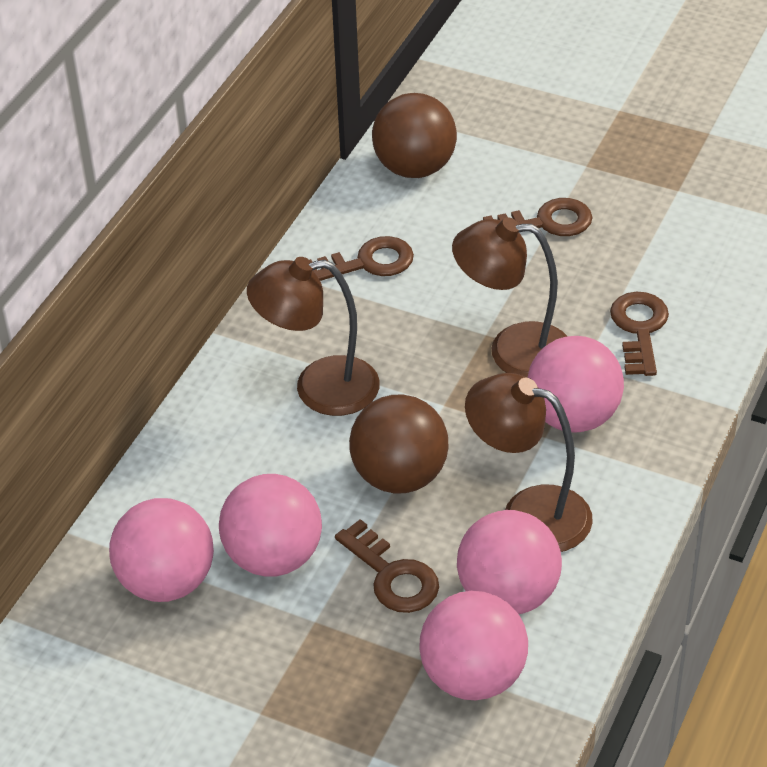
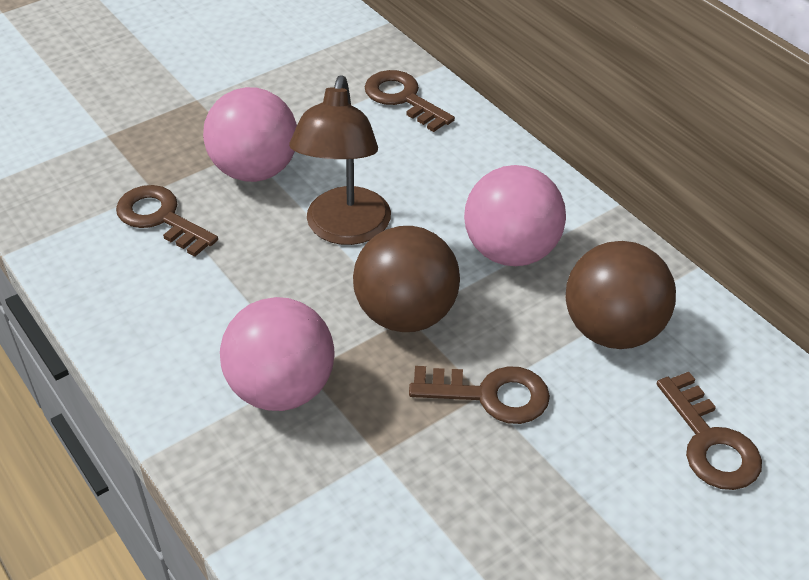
brown lamp: [247,257,380,416] [452,217,567,378] [465,373,593,552] = 3 -> [289,76,391,245] = 1
pink ball: [109,498,214,602] [219,474,322,577] [419,591,528,700] [457,510,562,614] [527,336,624,433] = 5 -> [203,87,297,182] [220,297,335,411] [464,165,566,266] = 3

